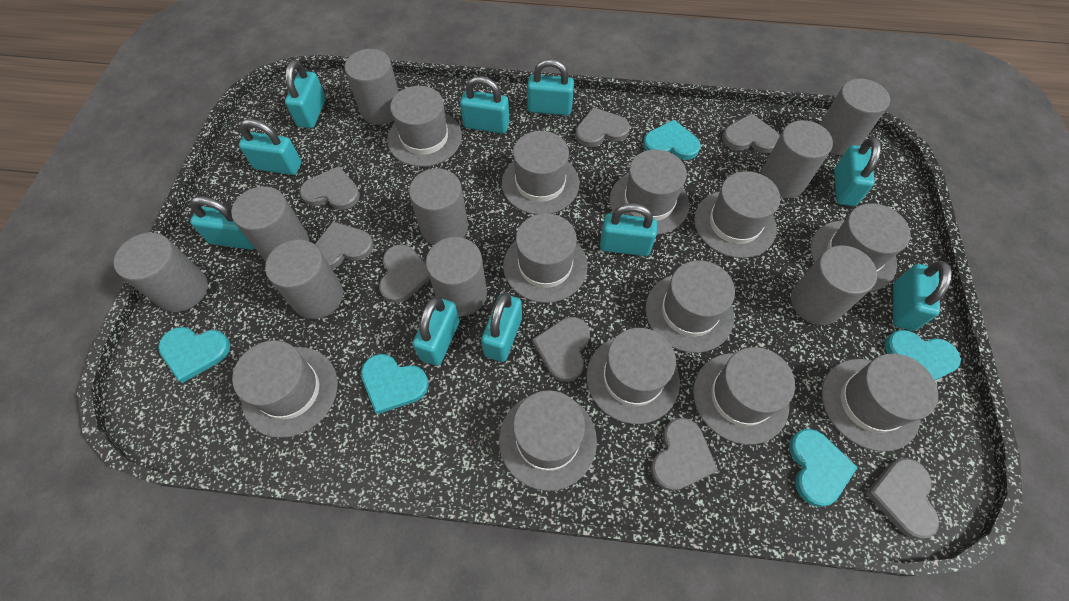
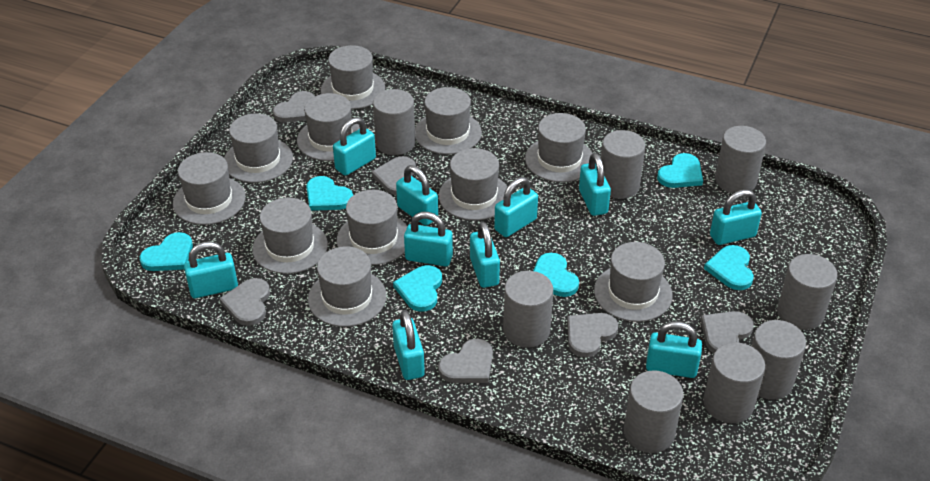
grey cylinder: [114,233,208,312] [231,186,309,261] [265,239,343,319] [344,49,399,125] [409,168,468,245] [426,237,487,316] [761,120,833,198] [791,245,877,325] [819,79,890,155] = 9 -> [373,89,415,155] [503,271,553,348] [601,130,645,199] [624,370,683,453] [703,342,765,423] [715,126,766,193] [751,320,806,400] [777,254,838,330] = 8
grey hat: [232,340,337,438] [387,86,462,167] [499,390,597,491] [502,131,579,215] [503,213,588,303] [586,328,680,424] [610,149,689,235] [646,260,735,353] [693,347,795,445] [694,171,780,258] [811,203,911,292] [822,353,938,452] = 12 -> [173,152,246,225] [224,113,293,183] [252,197,328,274] [297,93,360,161] [308,246,386,327] [321,45,385,109] [337,190,407,265] [415,87,482,154] [439,148,507,220] [525,113,592,182] [594,242,673,322] = 11
grey heart: [300,166,360,210] [315,222,374,269] [379,244,430,303] [532,317,590,382] [575,107,630,147] [651,418,718,491] [722,113,780,153] [866,458,939,539] = 8 -> [219,278,270,326] [273,91,315,122] [372,156,416,195] [438,339,493,383] [567,313,618,357] [701,311,754,354] = 6
turquoise heart: [158,327,230,383] [361,354,429,414] [643,120,701,160] [789,429,858,507] [885,330,961,380] = 5 -> [140,232,193,271] [306,176,353,211] [393,265,442,312] [533,253,579,297] [657,153,703,188] [704,245,754,290] = 6

